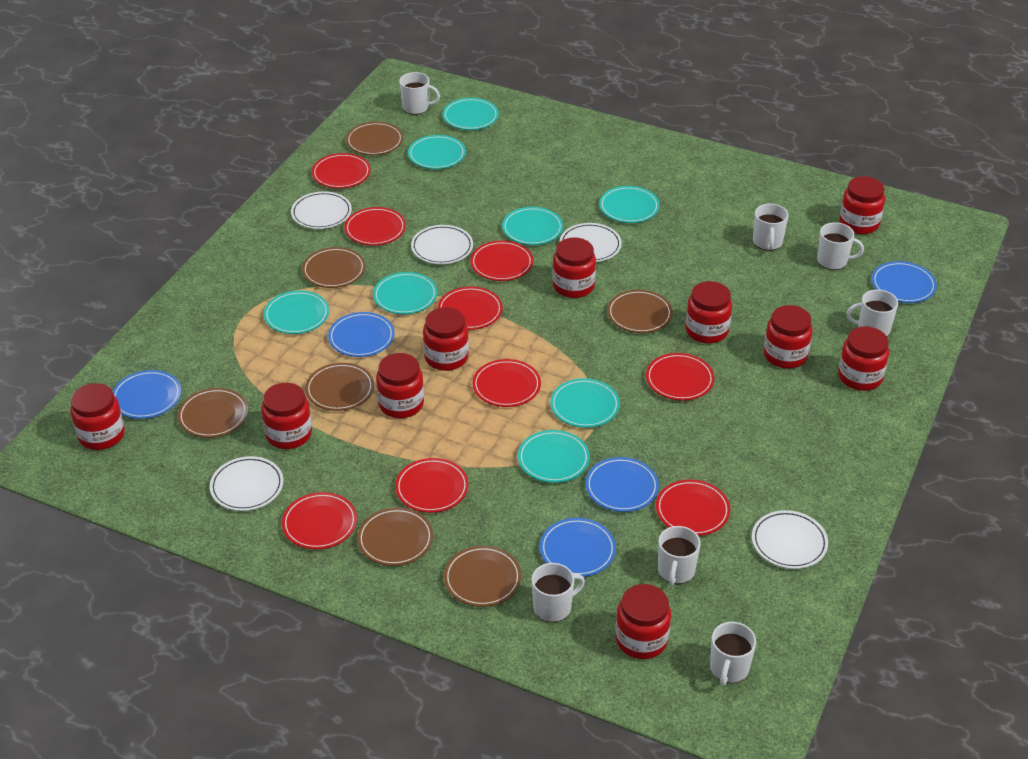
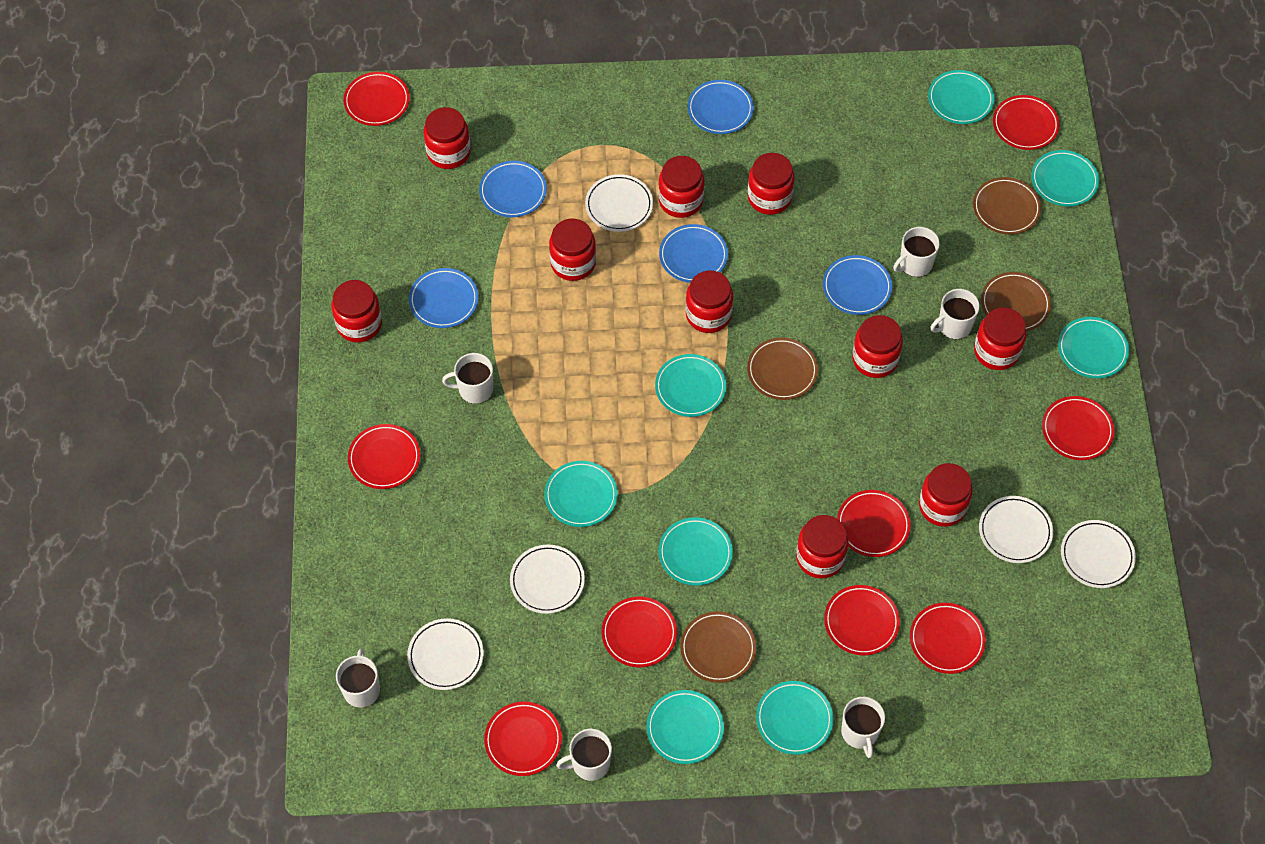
brown plate: [178,388,248,438] [302,247,365,288] [305,363,374,411] [346,122,403,155] [357,508,433,566] [444,546,521,607] [607,290,673,333] = 7 -> [680,611,756,683] [747,338,818,400] [973,177,1041,235] [981,272,1051,331] = 4
white mug: [399,72,440,115] [532,563,585,622] [658,526,701,586] [710,622,756,686] [753,204,788,251] [817,222,864,270] [847,289,898,336] = 7 -> [336,649,380,708] [442,353,493,404] [556,729,612,781] [841,697,885,758] [893,227,940,277] [931,289,980,339] = 6

